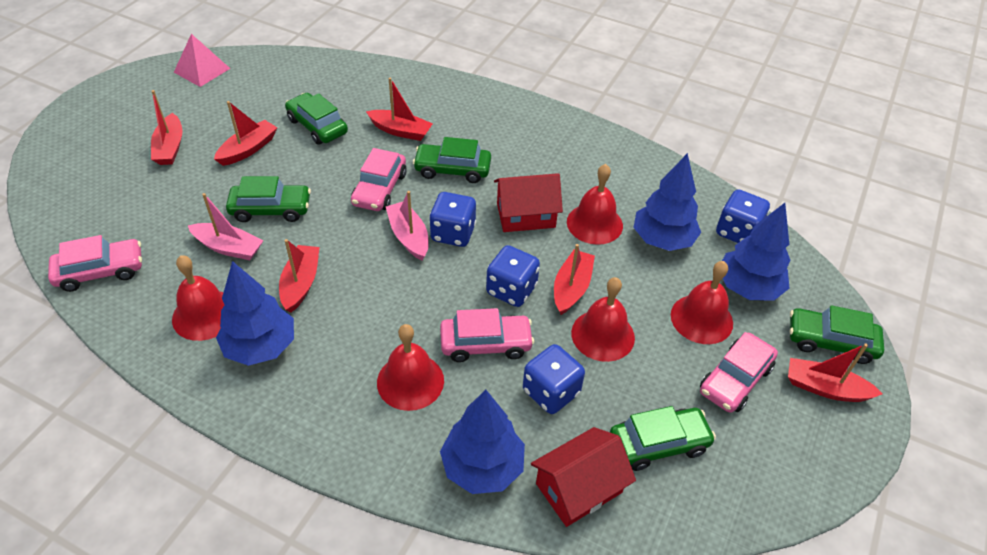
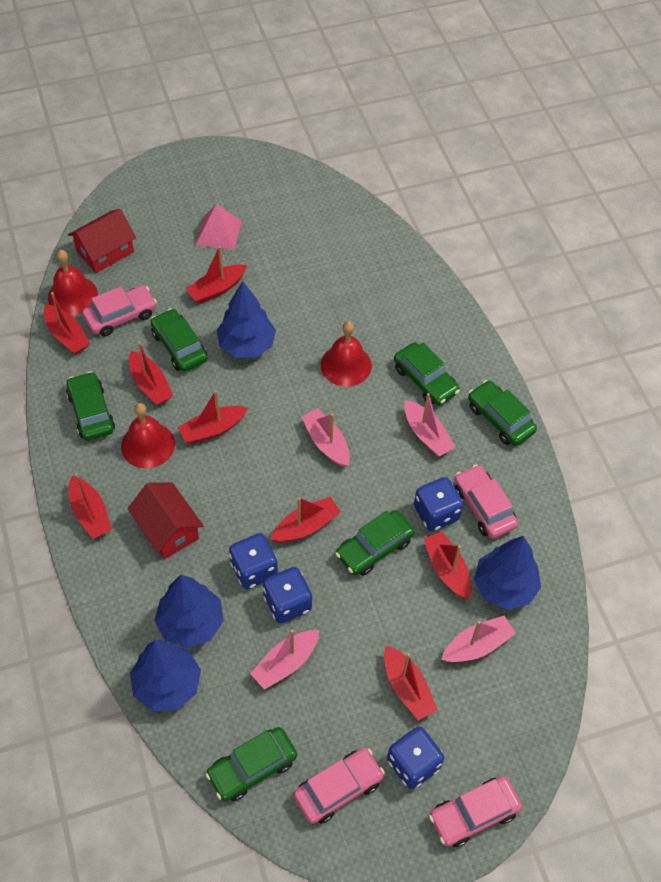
green car: [226,176,311,222] [285,93,348,145] [413,137,491,183] [610,406,716,471] [790,305,884,364] = 5 -> [66,371,115,441] [150,308,207,372] [205,727,297,801] [335,510,414,576] [394,342,460,406] [468,380,537,446] = 6
pink boat: [188,193,263,260] [386,191,429,261] = 2 -> [250,630,319,690] [301,408,350,467] [404,393,455,456] [441,616,516,662] = 4
red bell: [172,255,224,341] [377,324,444,411] [567,164,623,245] [571,277,635,362] [671,261,733,344] = 5 -> [48,250,98,315] [121,403,175,468] [321,321,372,387] = 3
red boat: [151,90,182,165] [214,101,277,166] [279,239,320,313] [366,78,433,141] [554,244,595,315] [788,343,883,402] = 6 -> [44,292,90,354] [69,473,112,539] [129,342,173,405] [177,390,248,444] [186,246,247,303] [270,497,341,543] [384,645,438,721] [424,531,471,600] = 8

